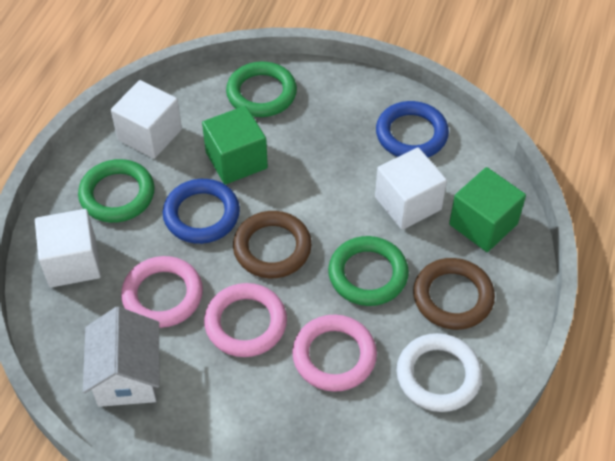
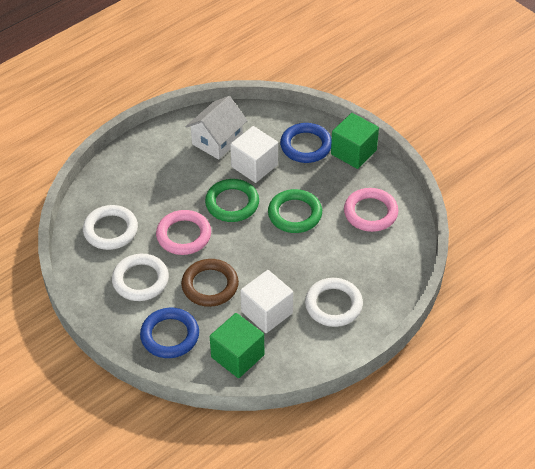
brown ring: [233,211,312,278] [413,258,495,330] = 2 -> [181,259,239,307] = 1
green ring: [78,159,155,223] [226,61,297,117] [328,236,409,306] = 3 -> [205,179,259,222] [268,189,322,233] = 2
pink ring: [121,256,203,328] [204,283,287,357] [292,315,377,392] = 3 -> [156,210,211,255] [344,188,399,232] = 2
white cube: [35,209,101,288] [111,80,182,159] [375,147,447,230] = 3 -> [230,126,278,183] [240,270,293,333] = 2
white ring: [397,333,482,412] = 1 -> [83,205,138,250] [112,254,169,301] [305,278,363,327] = 3

